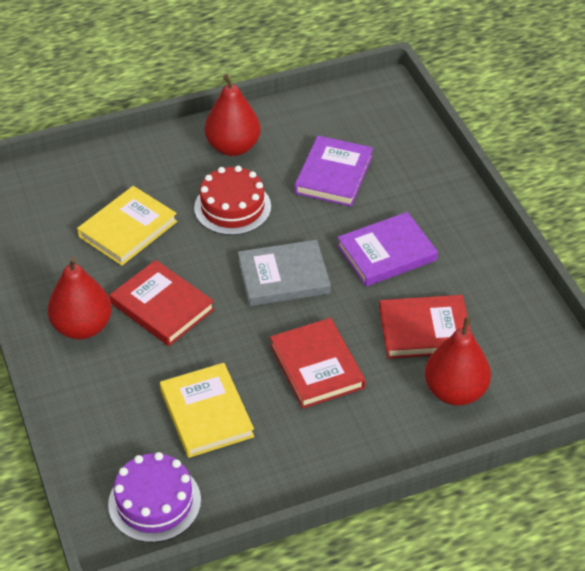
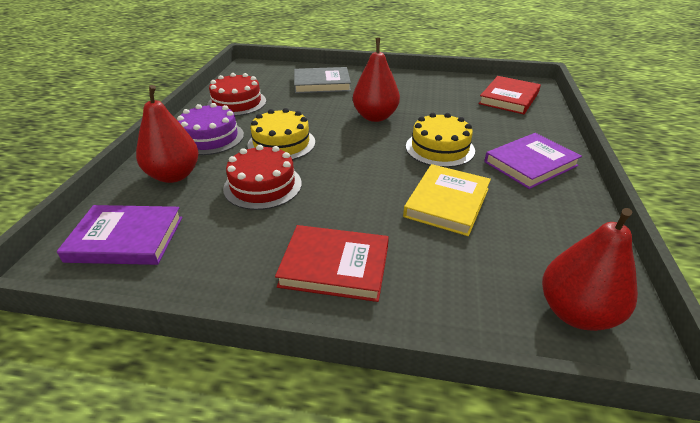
red book: [110,260,215,346] [270,318,365,409] [379,295,471,359] = 3 -> [275,225,389,302] [479,76,541,114] = 2
red cake: [194,166,271,235] = 1 -> [207,73,266,116] [223,145,302,210] = 2
yellow book: [77,186,177,266] [160,363,254,458] = 2 -> [403,164,491,236] = 1
yellow cake: none = 0 -> [247,108,315,160] [406,113,475,167] = 2

